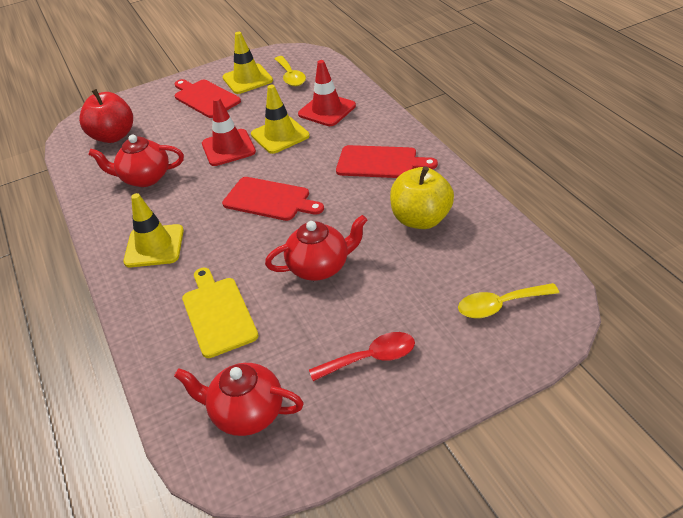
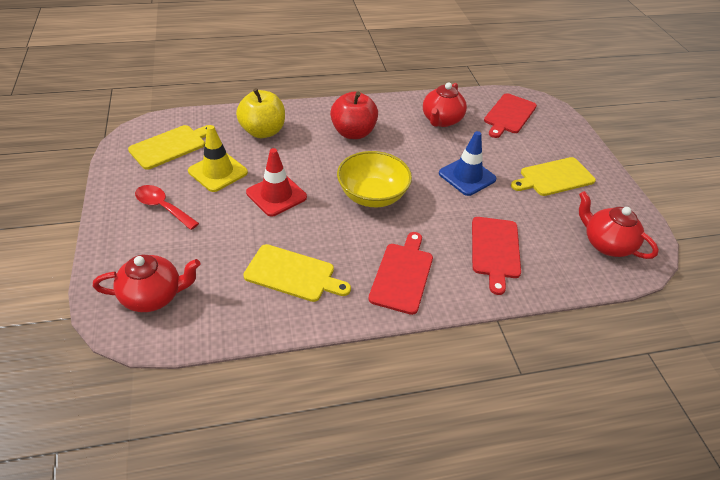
blue traffic cone: none = 0 -> [439,131,497,196] = 1
red traffic cone: [202,97,256,166] [298,60,356,126] = 2 -> [246,148,307,217] = 1
yellow bowl: none = 0 -> [337,151,412,207] = 1
yellow cutting board: [182,268,258,358] = 1 -> [128,125,215,170] [243,244,351,302] [511,157,596,196] = 3
yellow spoon: [275,56,306,86] [458,283,559,318] = 2 -> none = 0
yellow traffic cone: [123,193,184,267] [222,32,273,94] [251,85,310,154] = 3 -> [188,125,248,192] = 1

